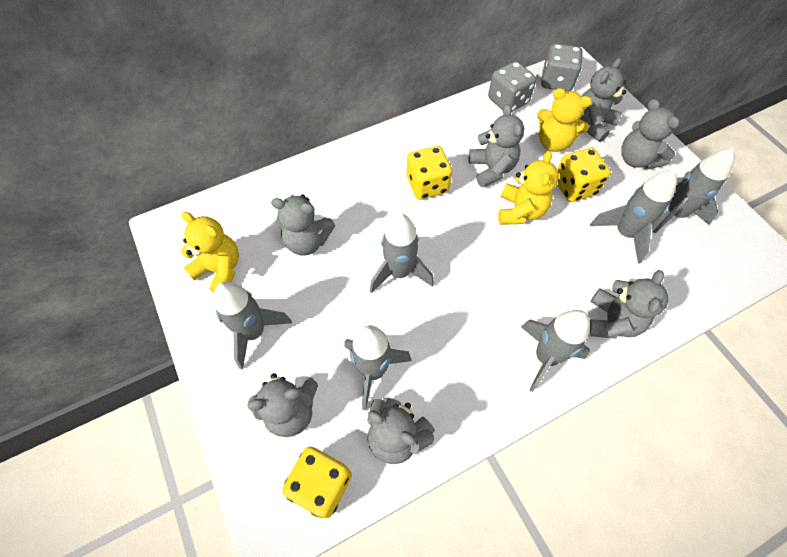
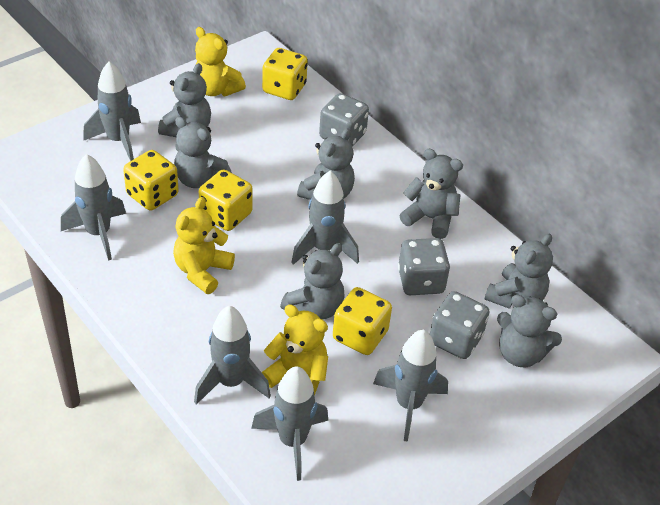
grey dice: [488,61,536,112] [541,44,583,91] = 2 -> [319,93,369,147] [398,238,450,295] [430,291,489,359] = 3
yellow dice: [282,447,352,518] [407,146,452,199] [557,148,611,202] = 3 -> [123,150,179,211] [199,169,253,231] [262,48,308,100] [333,287,392,355] = 4

